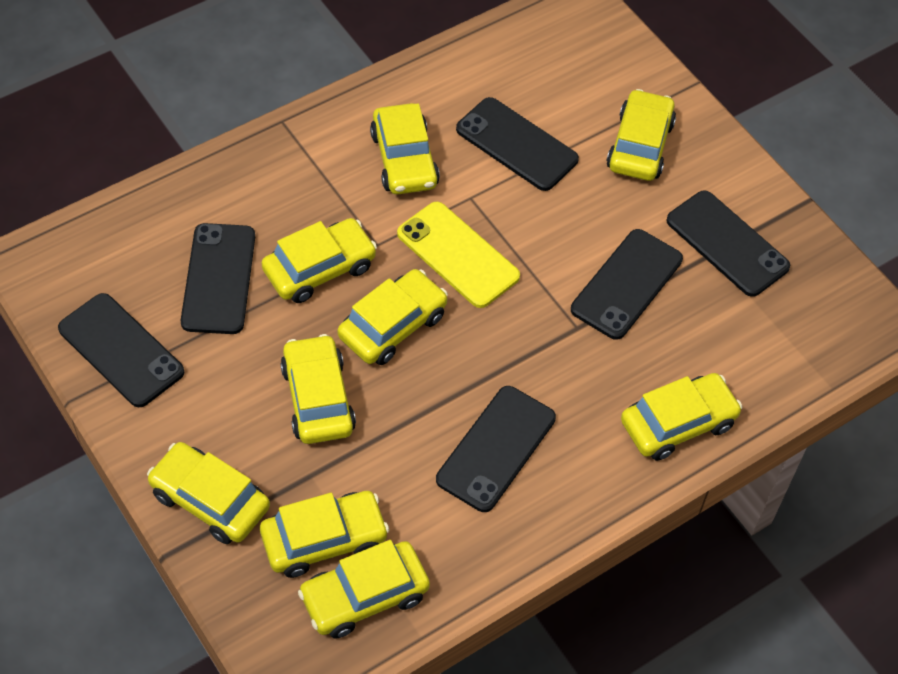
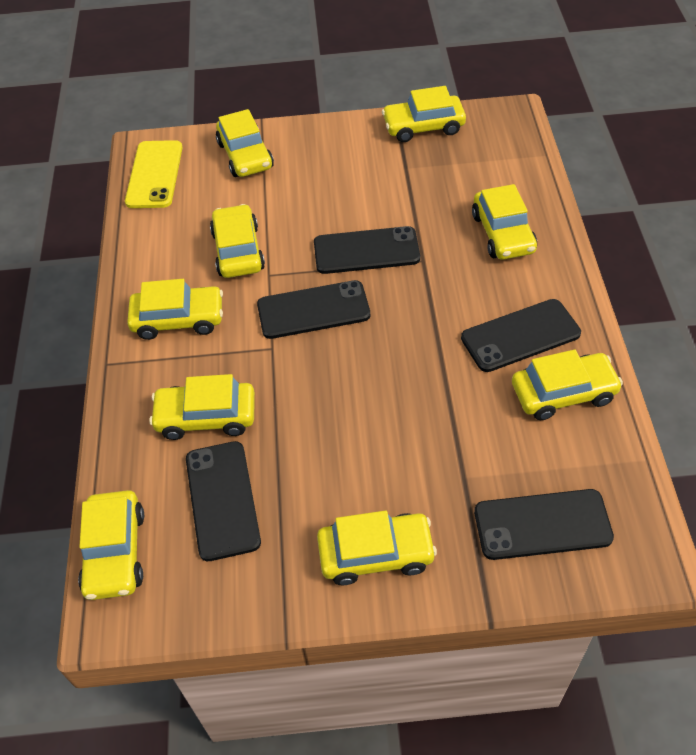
black phone: [58,293,184,407] [181,223,255,334] [436,386,556,512] [456,97,579,191] [571,229,683,340] [666,190,790,297] = 6 -> [186,441,261,561] [257,280,370,339] [314,226,420,274] [461,299,581,372] [474,489,614,560] = 5

